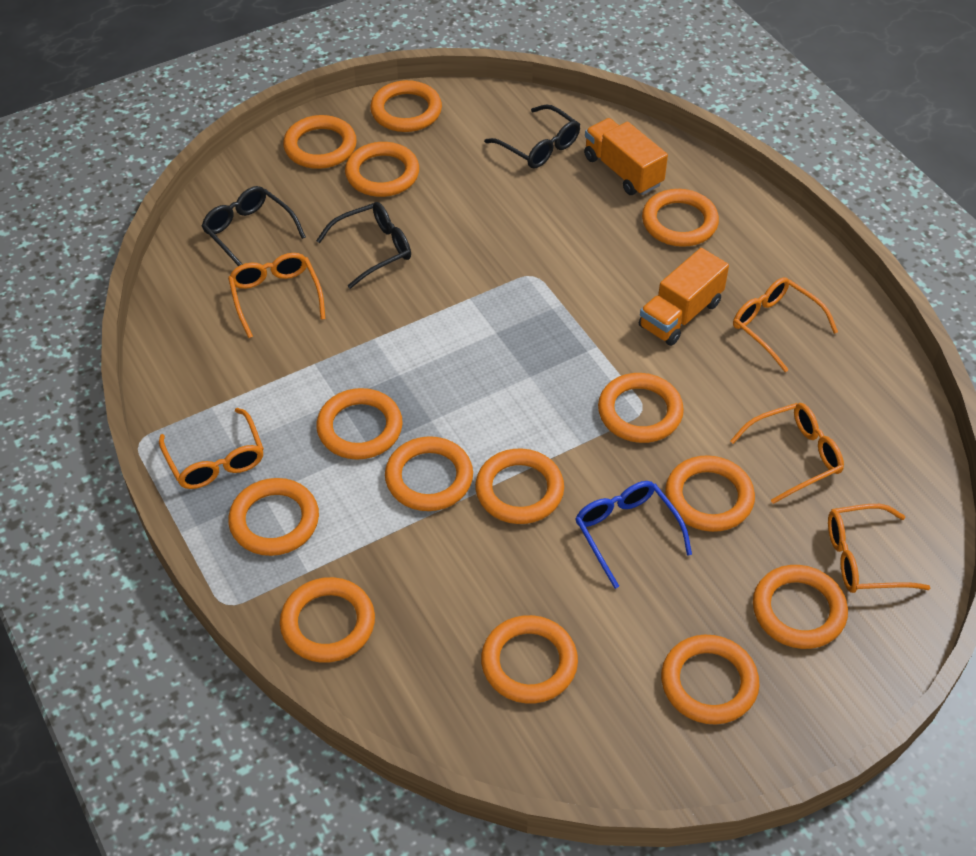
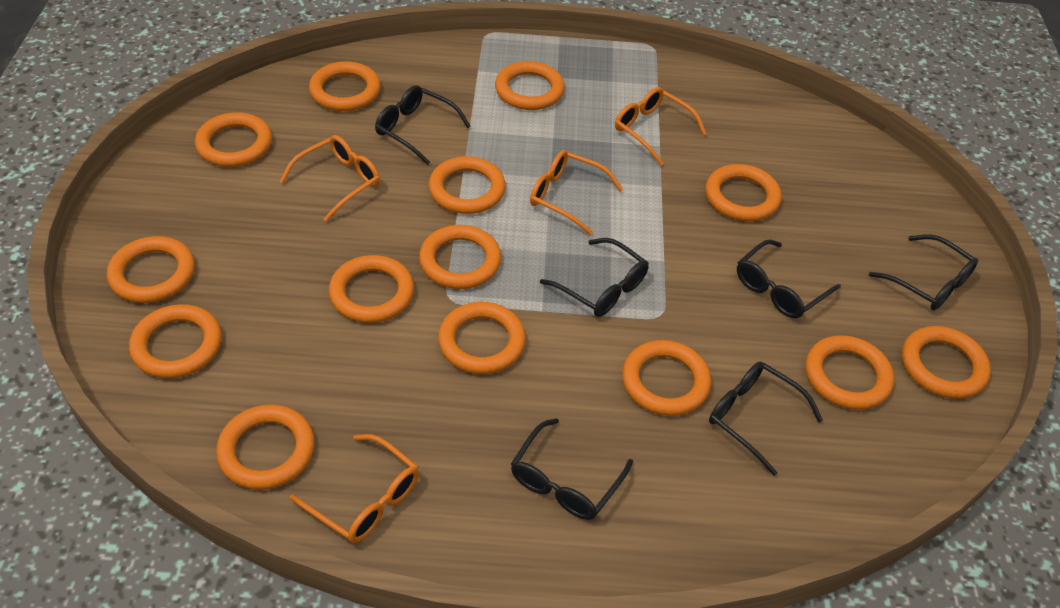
black glasses: [202,186,306,266] [316,202,411,289] [484,104,580,169] = 3 -> [375,85,471,165] [511,418,633,520] [540,238,649,317] [709,361,823,476] [737,239,841,318] [869,234,978,310] = 6
blue glasses: [575,481,692,589] = 1 -> none = 0
orange glasses: [159,408,264,489] [228,253,325,338] [730,403,844,504] [733,277,838,372] [828,504,931,593] = 5 -> [279,135,380,222] [290,434,419,543] [530,150,623,235] [615,87,707,166] = 4
orange truck: [584,118,668,195] [639,248,729,346] = 2 -> none = 0

